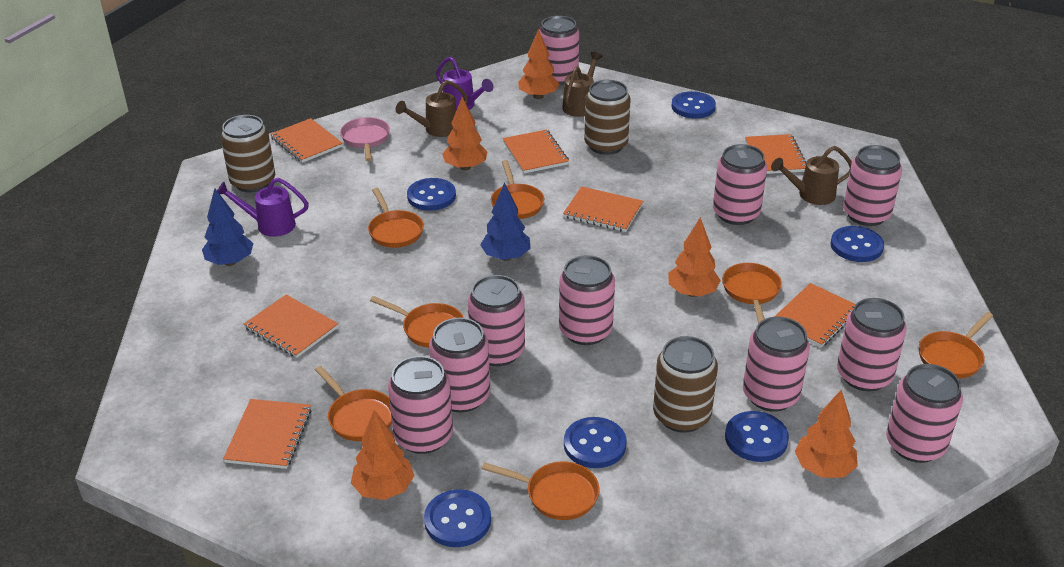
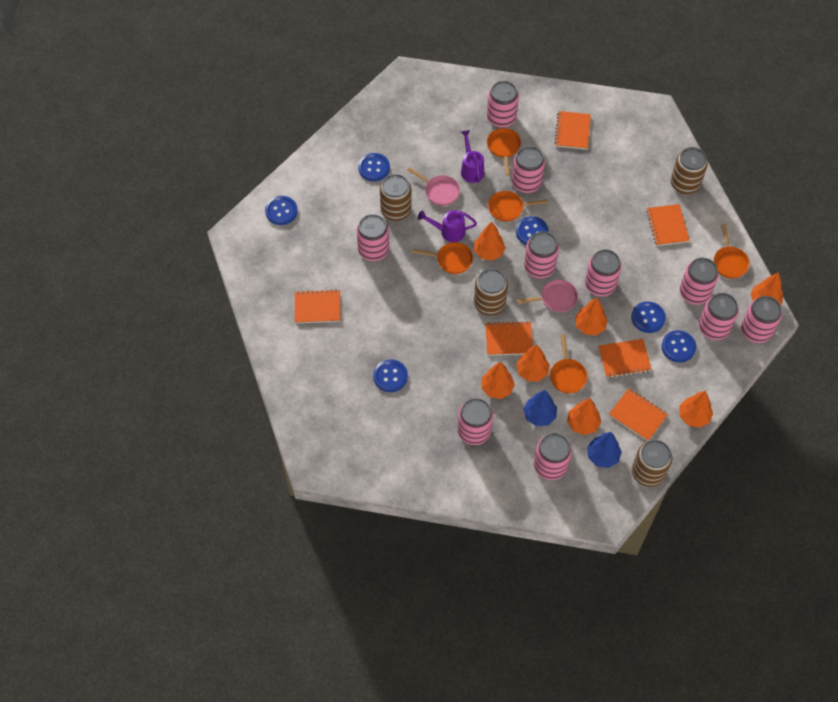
brown can: [220,115,275,193] [584,80,631,155] [653,336,718,433] = 3 -> [380,174,412,221] [474,268,508,316] [632,440,673,487] [670,147,708,194] = 4
brown watering can: [396,80,468,137] [562,52,603,117] [771,146,852,205] = 3 -> none = 0
orange notebook: [223,399,311,469] [244,295,338,358] [271,118,343,163] [503,129,569,173] [563,186,643,232] [745,134,806,174] [774,283,856,348] = 7 -> [295,290,341,323] [485,321,533,356] [554,111,591,150] [598,339,652,378] [609,388,668,441] [646,204,690,246] = 6
orange pan: [315,366,392,441] [368,188,424,248] [370,296,464,348] [481,461,599,520] [491,160,544,219] [722,263,782,324] [919,312,993,378] = 7 -> [412,242,473,274] [487,128,521,176] [488,191,548,222] [550,334,588,394] [713,224,750,279] = 5
orange tree: [351,410,414,500] [442,97,488,171] [518,29,559,99] [668,217,721,297] [795,390,858,478] = 5 -> [474,222,506,261] [481,362,515,399] [516,345,550,381] [567,398,601,435] [575,298,608,335] [679,391,713,428] [750,272,783,305] = 7
pink pan: [340,117,390,161] = 1 -> [407,167,460,206] [517,280,578,312] = 2

